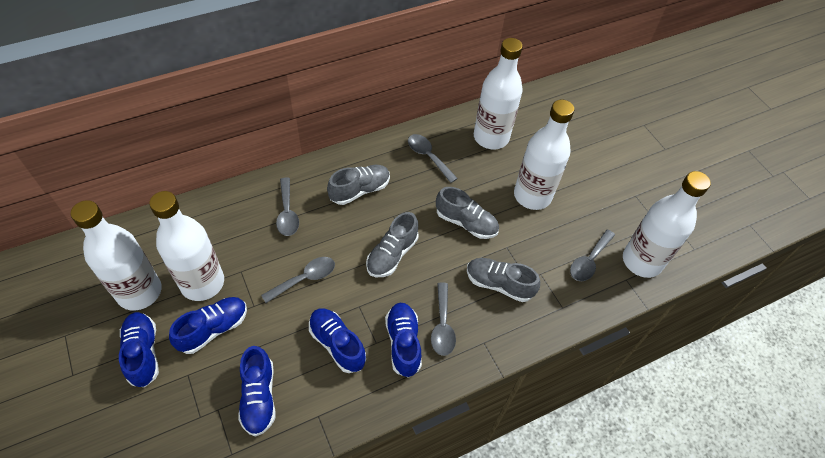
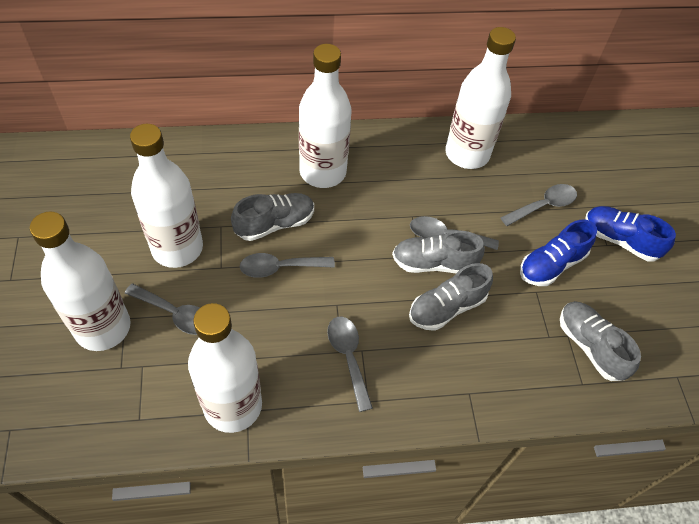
blue shoe: [119,312,159,387] [169,297,247,354] [238,346,276,437] [309,309,366,373] [385,303,422,378] = 5 -> [520,220,597,286] [585,206,676,262] = 2

